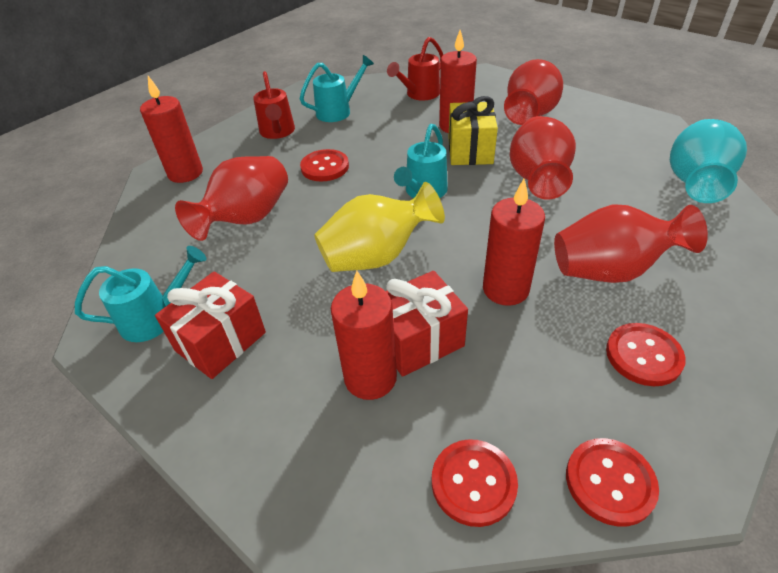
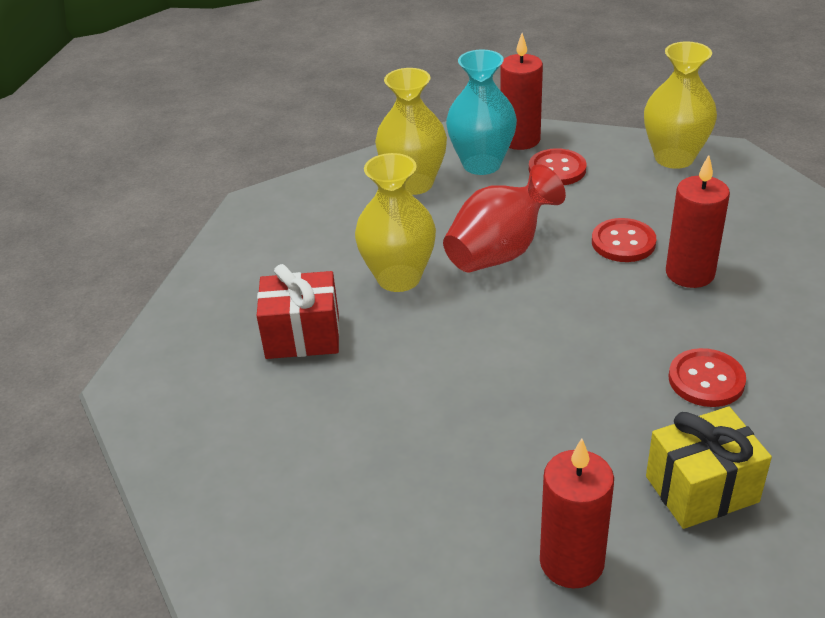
red button: [300,149,349,182] [432,439,518,527] [566,438,659,527] [606,323,686,386] = 4 -> [529,148,587,185] [592,218,656,262] [668,348,746,407] = 3
red candle: [140,76,203,183] [331,271,397,400] [439,30,477,133] [483,179,545,306] = 4 -> [500,33,543,150] [540,439,614,589] [666,155,730,288] = 3
red gift: [155,271,266,379] [386,271,468,377] = 2 -> [257,264,340,359] = 1
red vase: [175,156,288,241] [504,59,563,125] [510,116,576,199] [554,204,708,283] = 4 -> [443,164,566,273] = 1
red watering can: [253,71,295,139] [387,37,443,101] = 2 -> none = 0
turquoise watering can: [75,246,206,342] [300,55,374,122] [394,124,448,198] = 3 -> none = 0
yellow vase: [314,182,445,272] = 1 -> [355,153,436,292] [375,68,447,195] [644,42,717,169] = 3

